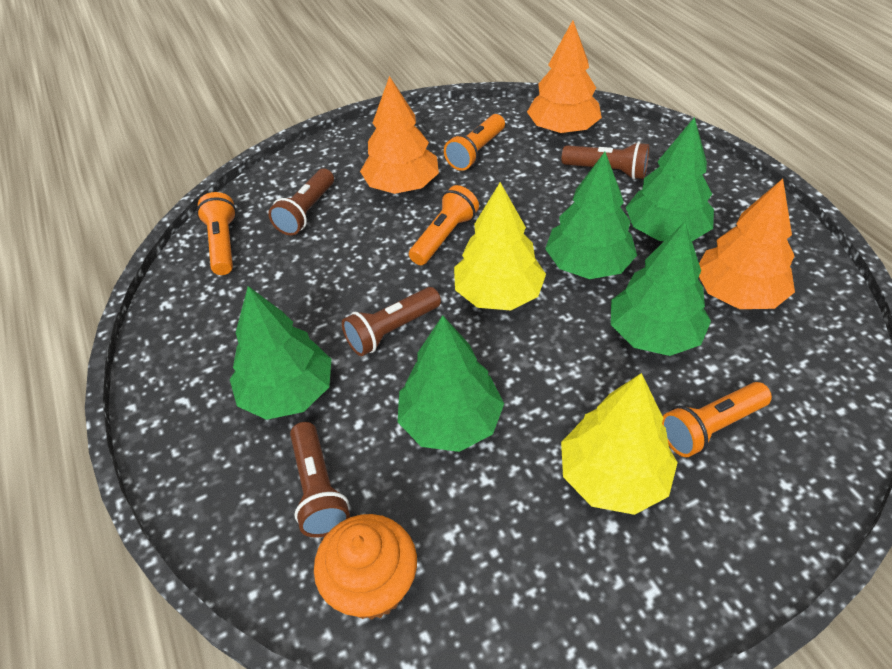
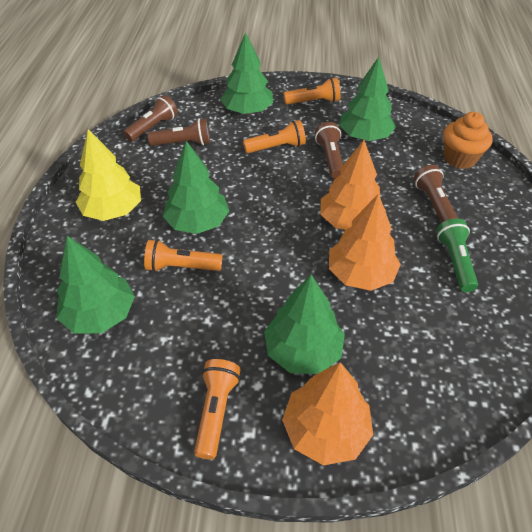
green flashlight: none = 0 -> [436,218,478,292] = 1
yellow tree: [454,182,546,310] [561,373,678,515] = 2 -> [76,129,141,221] = 1

